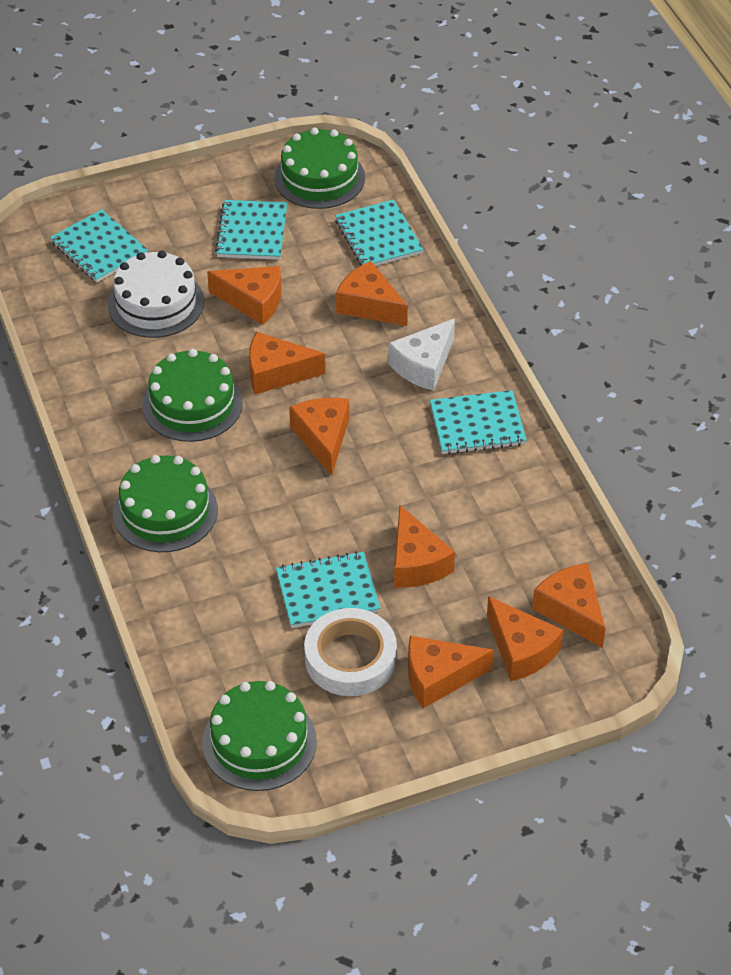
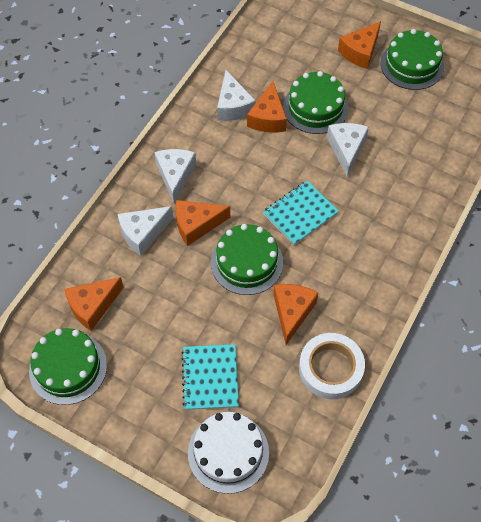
orange cheese: [207,266,281,325] [249,332,325,394] [289,398,349,475] [336,261,408,326] [394,505,455,588] [408,636,494,708] [487,596,563,682] [532,563,605,648] = 8 -> [64,277,124,331] [176,200,230,246] [247,81,287,133] [273,284,318,345] [338,21,381,69] = 5
turquoise notebook: [50,209,148,283] [215,200,287,260] [276,551,381,628] [335,200,423,266] [430,390,527,454] = 5 -> [181,344,239,410] [263,180,339,245] = 2
white cheese: [388,319,455,391] = 1 -> [118,206,173,256] [154,149,196,204] [217,70,256,121] [327,123,369,176] = 4

